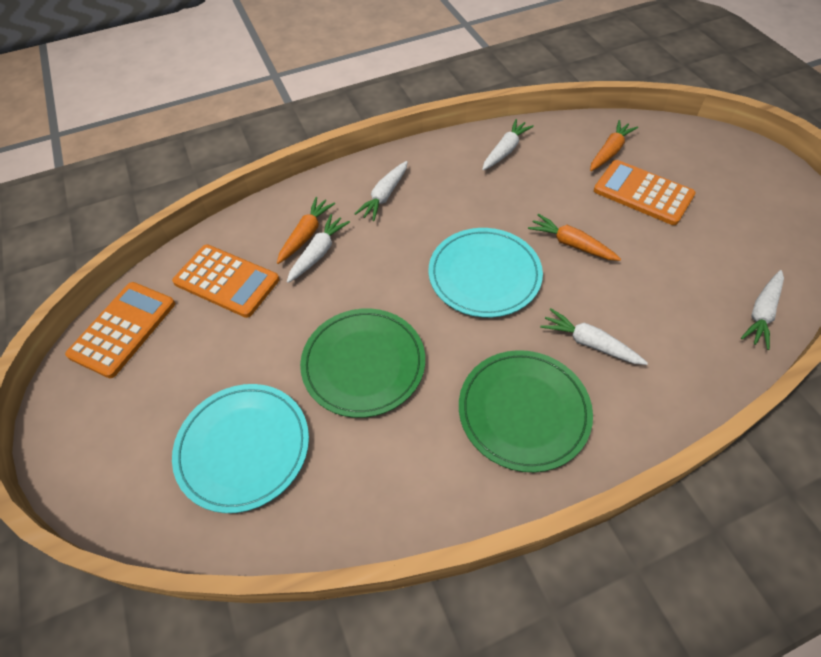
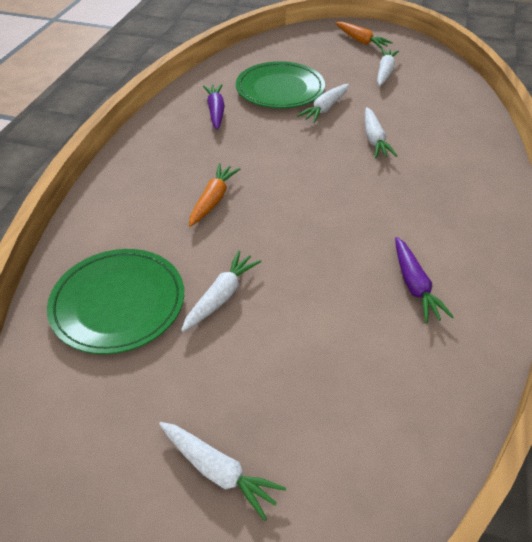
orange calculator: [65,282,175,378] [172,244,279,318] [594,160,696,225] = 3 -> none = 0
orange carrot: [277,197,335,264] [528,214,621,261] [590,120,638,171] = 3 -> [189,164,240,227] [335,22,393,48] = 2
purple carrot: none = 0 -> [203,84,225,130] [395,237,454,323] = 2
turquoise plate: [172,384,309,513] [429,228,543,318] = 2 -> none = 0

